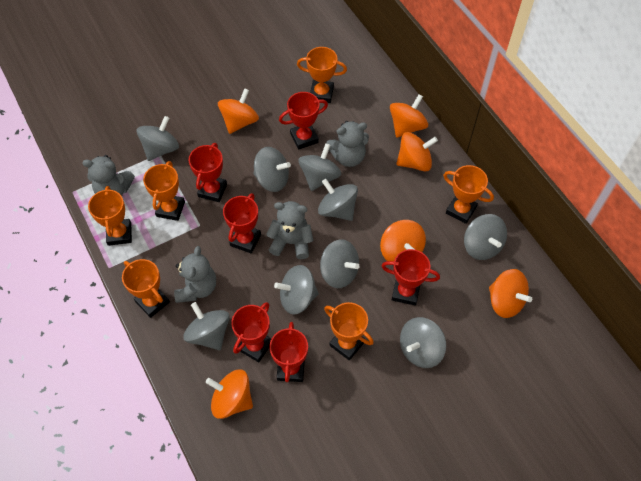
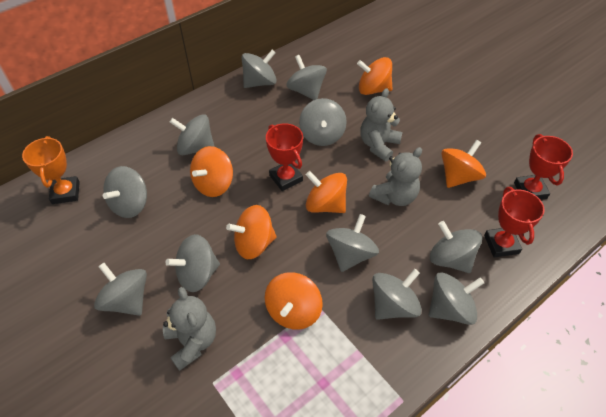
grey spinning top: [136,116,179,161] [183,302,230,350] [253,147,291,192] [274,265,319,315] [298,143,342,191] [318,179,358,221] [320,239,359,288] [400,317,446,368] [464,214,507,260] = 9 -> [94,263,147,316] [103,166,147,218] [165,234,220,292] [170,114,215,155] [242,50,277,88] [286,55,327,100] [299,98,347,146] [326,214,379,272] [372,269,422,320] [429,272,484,325] [430,221,482,273] = 11
grey teddy bear: [82,155,135,196] [174,246,216,303] [266,201,313,259] [326,121,369,167] = 4 -> [163,287,216,371] [360,88,403,162] [369,147,422,206] = 3
orange trophy: [88,186,132,246] [122,259,170,318] [143,161,185,221] [297,47,347,103] [324,302,374,360] [443,165,494,224] = 6 -> [22,136,80,204] = 1
red trophy: [189,143,227,202] [223,193,261,253] [231,302,272,362] [270,322,308,382] [279,92,328,150] [381,249,440,306] = 6 -> [266,123,303,191] [484,187,545,258] [514,134,573,200] = 3

